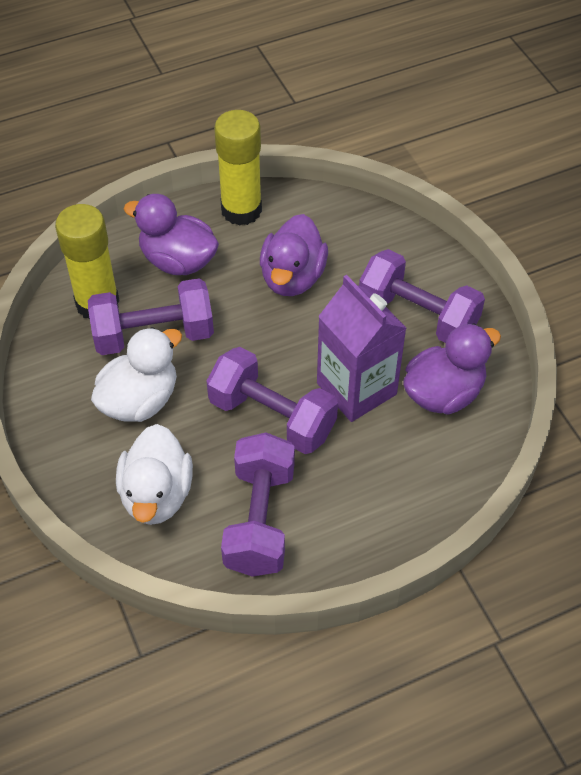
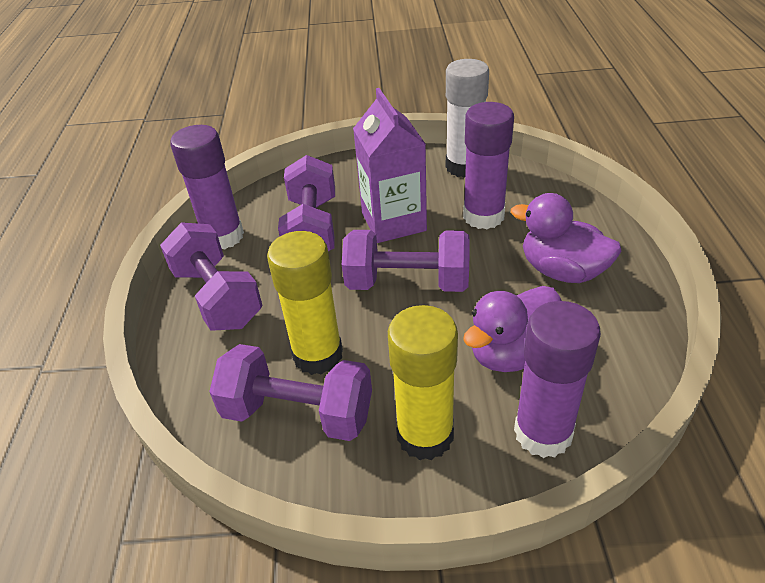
purple duck: [124,194,219,275] [260,214,328,296] [404,323,501,415] = 3 -> [463,286,562,372] [511,193,622,283] = 2
purple glue stick: none = 0 -> [170,125,244,249] [463,102,514,229] [514,301,601,458] = 3
white duck: [91,327,182,422] [116,424,193,525] = 2 -> none = 0
white glue stick: none = 0 -> [446,59,489,178] = 1

